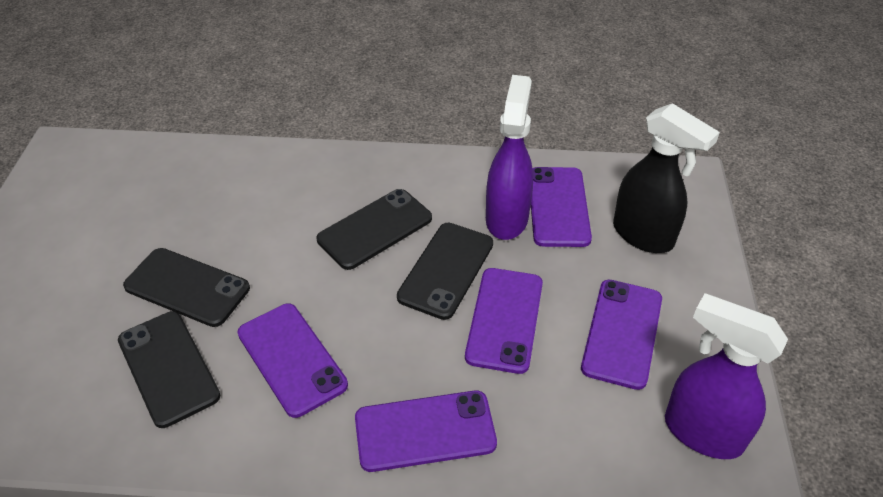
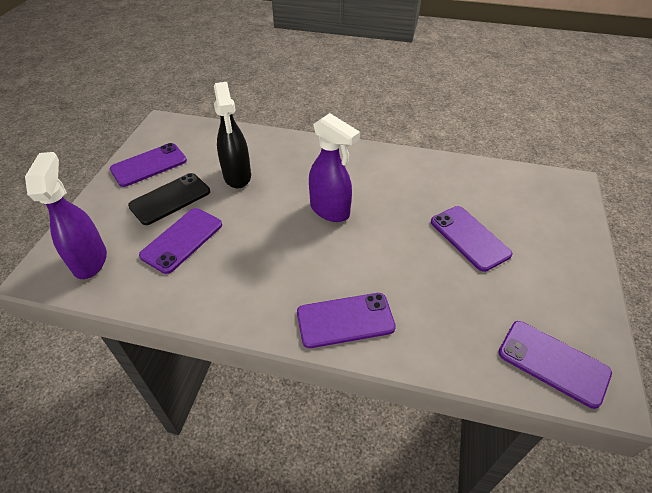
black phone: [118,311,220,428] [123,248,250,327] [317,189,432,270] [397,223,493,320] = 4 -> [128,173,210,225] = 1

